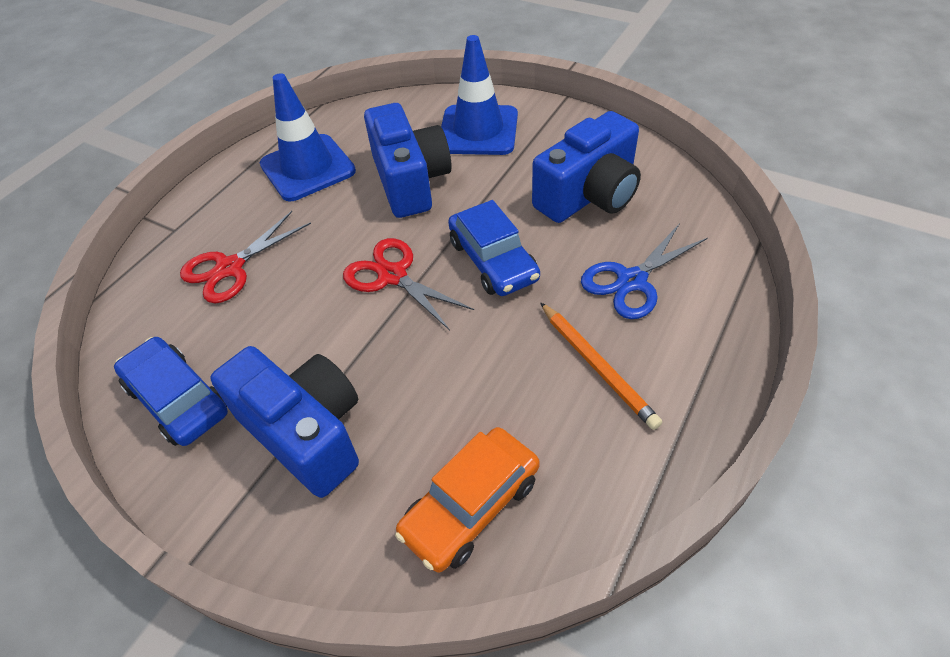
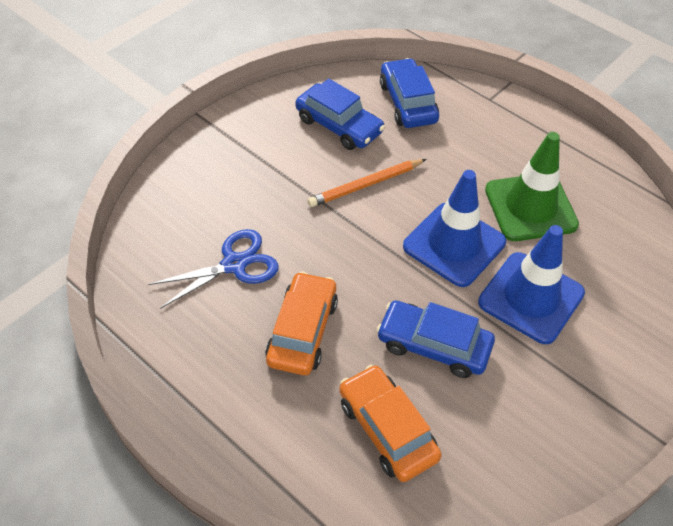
blue camera: [210,346,359,498] [364,103,452,218] [532,111,641,223] = 3 -> none = 0
blue car: [114,337,228,446] [448,200,540,296] = 2 -> [295,79,385,150] [377,301,495,378] [380,58,439,128] = 3
green traffic cone: none = 0 -> [485,132,579,241] = 1
orange car: [395,427,540,573] = 1 -> [265,271,338,375] [339,365,442,482] = 2
red scissors: [180,211,311,303] [343,238,474,330] = 2 -> none = 0

